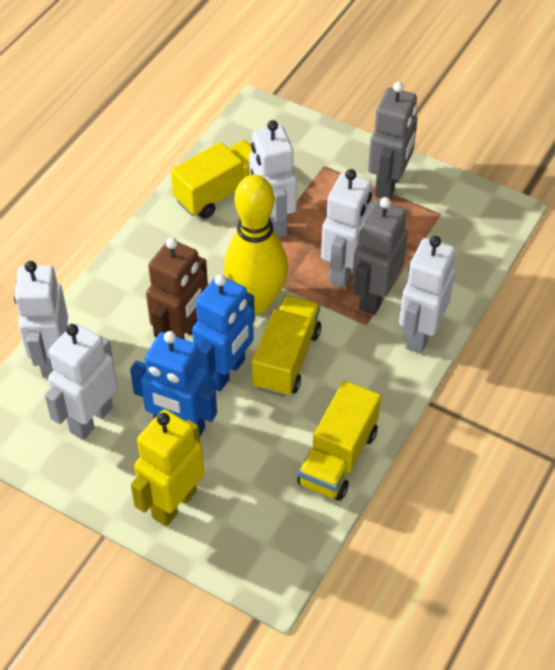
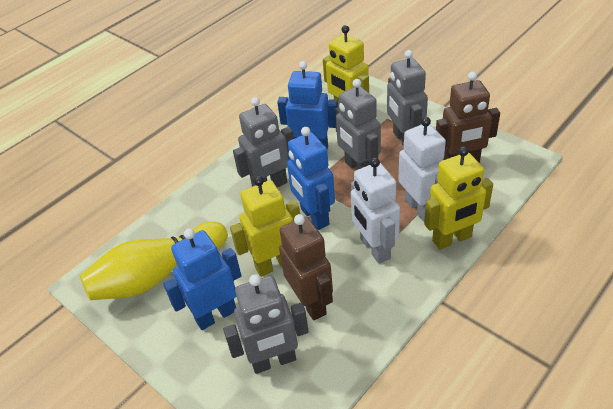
blue robot: [130,331,217,436] [192,274,255,391] = 2 -> [163,228,241,330] [277,61,338,150] [287,127,335,230] = 3
brown robot: [146,237,208,339] = 1 -> [279,214,333,320] [436,72,500,163] = 2
grey robot: [352,197,408,315] [368,82,417,199] = 2 -> [223,274,309,374] [233,97,294,187] [335,79,381,170] [387,50,428,145] = 4
white robot: [14,261,68,378] [45,323,118,440] [249,120,297,238] [321,169,373,288] [399,236,455,354] = 5 -> [351,157,400,264] [398,117,446,222] = 2
yellow robot: [131,409,204,526] = 1 -> [230,176,300,277] [323,25,369,107] [424,146,493,250] = 3
yellow truck: [171,140,252,219] [252,295,321,397] [297,380,381,501] = 3 -> none = 0

